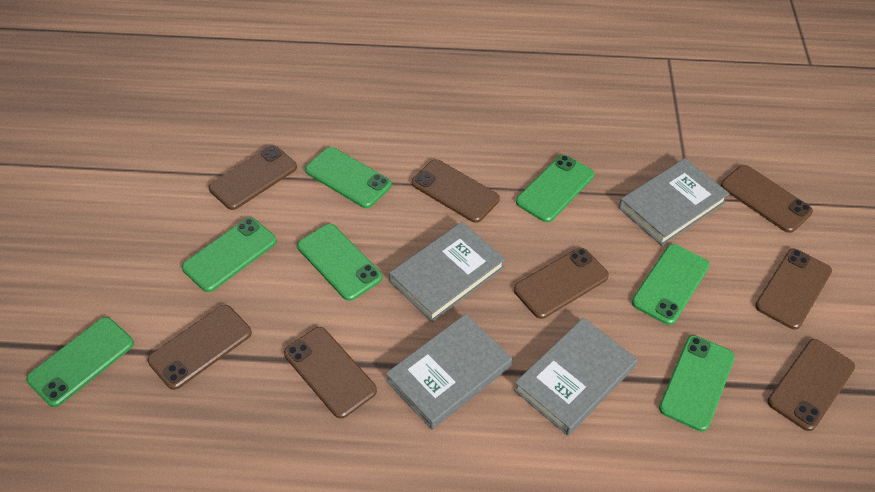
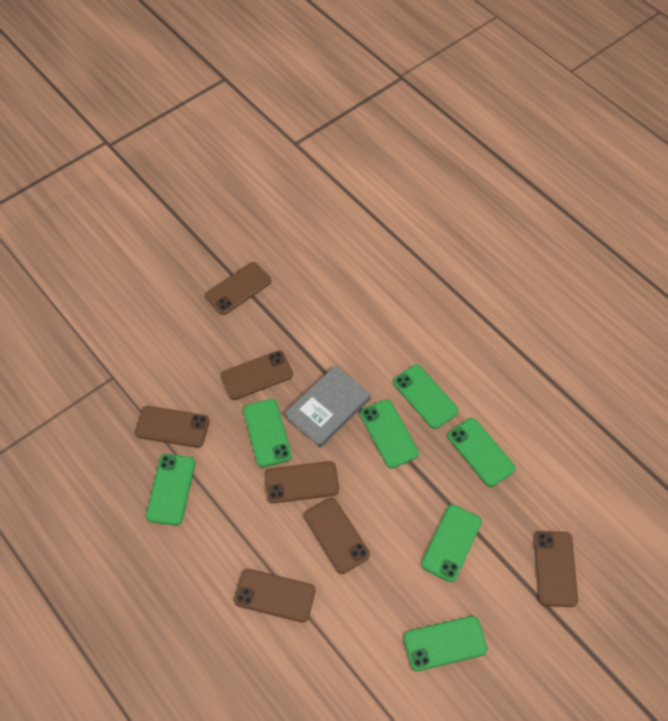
brown phone: [147,305,252,390] [208,145,297,210] [284,327,377,419] [412,159,500,223] [514,248,609,319] [721,165,813,233] [755,249,832,329] [767,339,855,431] = 8 -> [135,406,210,448] [205,262,271,315] [221,350,293,400] [234,569,315,622] [264,461,339,503] [304,498,370,574] [534,531,578,607] = 7
grey book: [386,314,512,429] [389,222,505,322] [514,318,637,436] [619,158,730,246] = 4 -> [285,365,371,448] = 1

